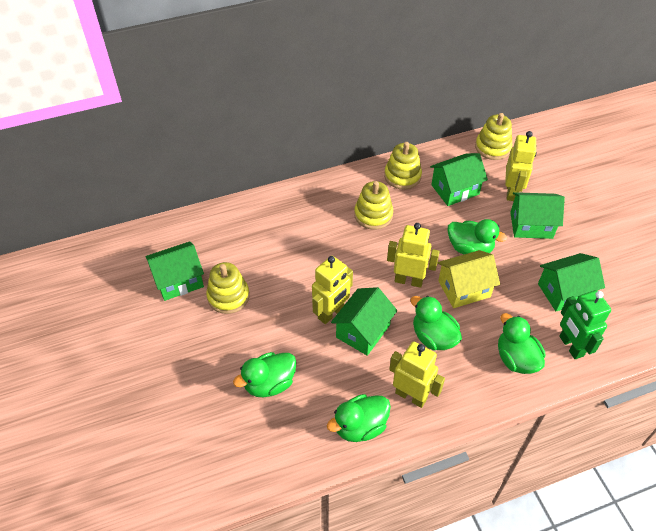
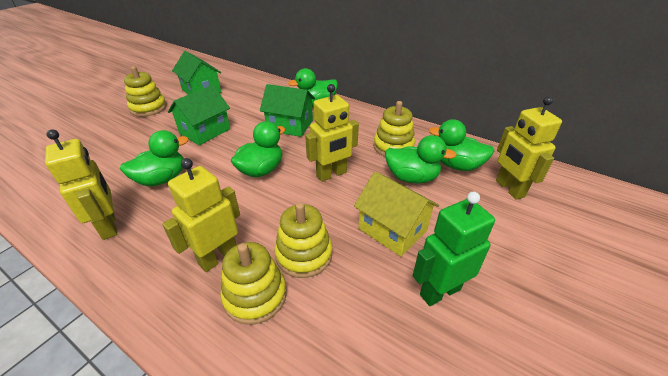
green house: [146,241,204,301] [331,287,397,356] [430,153,488,206] [510,192,565,239] [538,253,605,311] = 5 -> [168,85,230,145] [172,51,221,95] [260,84,315,137] = 3

